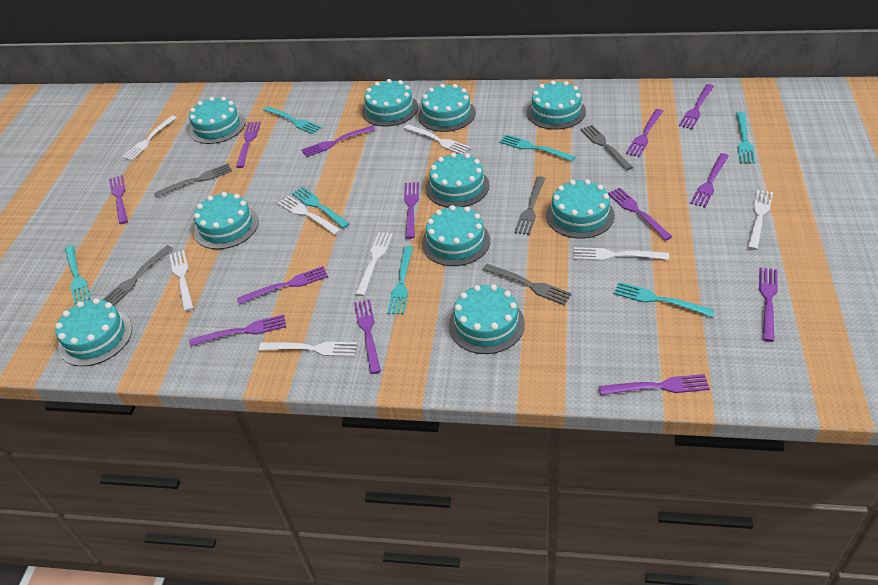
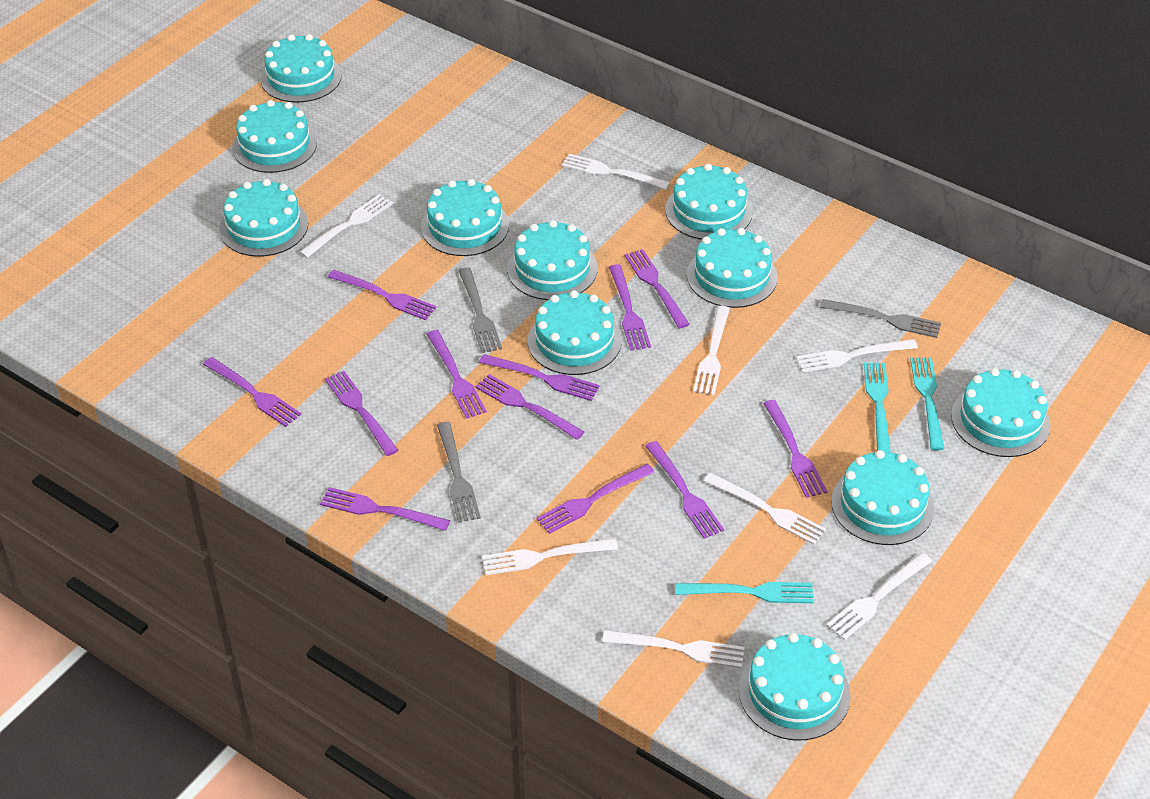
grey fork: [102,245,173,305] [154,163,232,198] [483,264,572,305] [514,176,546,235] [580,125,633,171] = 5 -> [437,422,481,523] [458,267,502,353] [820,299,941,338] = 3
purple fork: [109,175,128,224] [189,315,286,347] [236,122,261,168] [237,266,328,305] [302,125,375,157] [354,299,381,374] [404,182,419,239] [599,374,710,395] [608,188,672,241] [626,109,663,157] [679,84,714,129] [690,153,729,208] [759,267,778,342] = 13 -> [203,357,302,427] [320,487,450,531] [325,371,398,456] [328,270,437,320] [427,330,487,419] [475,374,584,440] [479,354,600,401] [537,464,654,534] [609,264,651,351] [624,249,690,328] [645,441,724,539] [763,400,827,498] = 12
turquoise cake: [55,298,132,366] [189,97,245,144] [194,192,259,249] [362,79,418,126] [418,84,476,132] [422,205,490,266] [426,153,490,207] [449,284,525,354] [527,80,586,130] [546,179,615,239] = 10 -> [219,179,308,257] [232,100,317,173] [261,34,342,103] [421,179,509,256] [507,220,597,300] [528,290,621,375] [665,164,753,240] [687,228,778,308] [739,633,851,740] [831,450,934,545] [951,368,1051,457] = 11
turquoise fork: [65,245,91,304] [263,106,322,134] [292,187,349,229] [387,246,413,314] [500,134,576,162] [614,282,715,317] [736,112,755,163] = 7 -> [675,582,814,603] [864,362,891,453] [910,357,944,450] = 3

